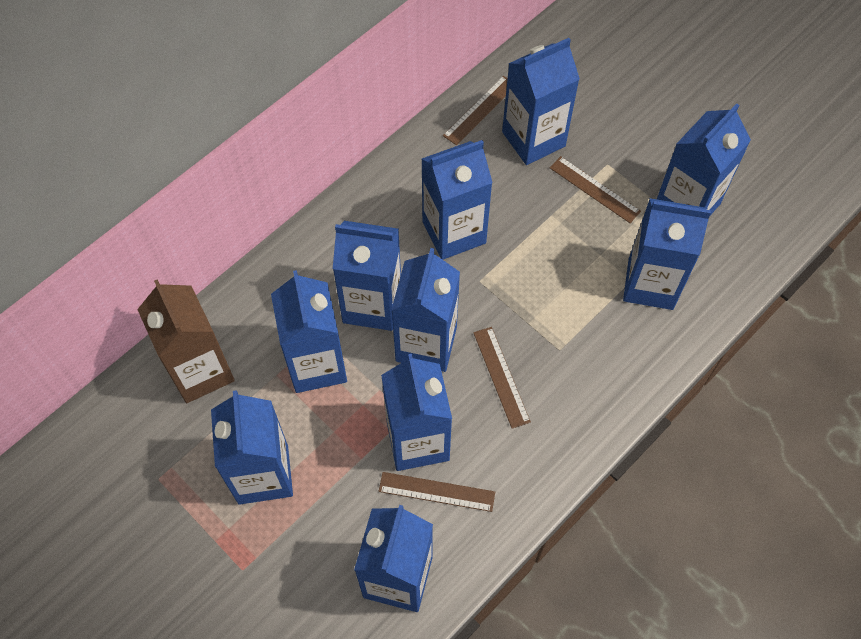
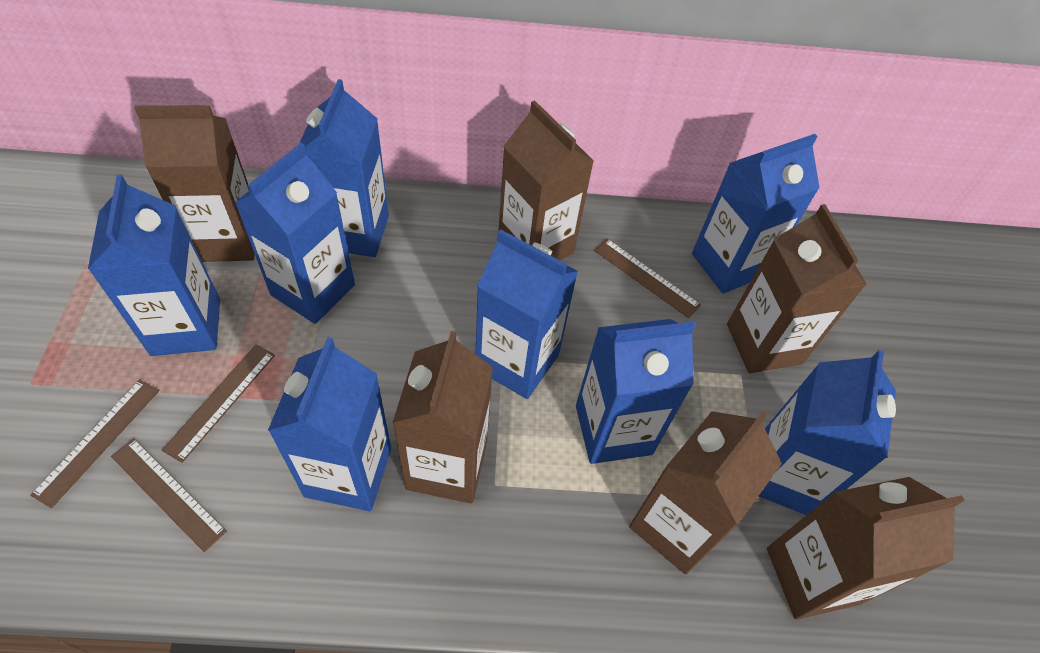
blue carton: [211,390,293,505] [271,270,347,393] [333,221,401,331] [354,505,433,612] [381,354,452,471] [391,248,460,372] [421,140,493,260] [502,38,580,165] [623,198,711,310] [657,103,751,214] = 10 -> [88,175,220,356] [235,143,355,324] [268,337,391,511] [299,79,389,257] [475,230,578,399] [576,319,696,464] [692,134,819,293] [759,350,896,515] = 8
brown carton: [137,280,235,403] = 1 -> [135,105,255,262] [392,331,493,503] [498,100,594,260] [629,411,782,574] [727,204,867,373] [767,477,965,620] = 6

